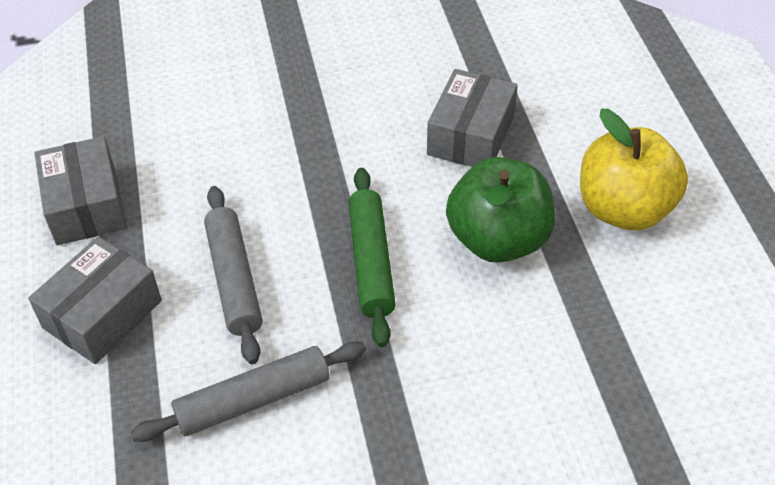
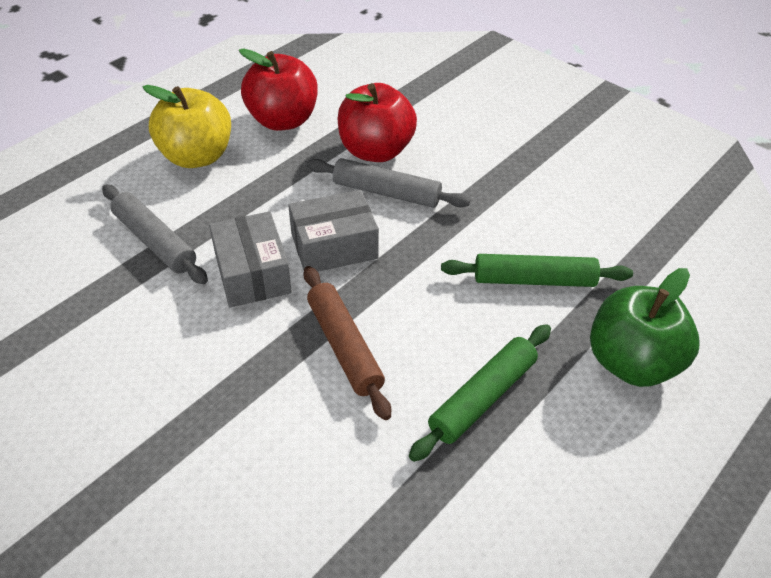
brown rolling pin: none = 0 -> [304,266,391,420] = 1
green rolling pin: [348,168,396,347] = 1 -> [409,324,551,462] [441,254,633,287] = 2
grey box: [28,236,162,364] [34,136,127,245] [427,69,518,167] = 3 -> [209,211,292,307] [288,190,379,272] = 2
red apple: none = 0 -> [239,48,318,131] [337,83,417,162] = 2

